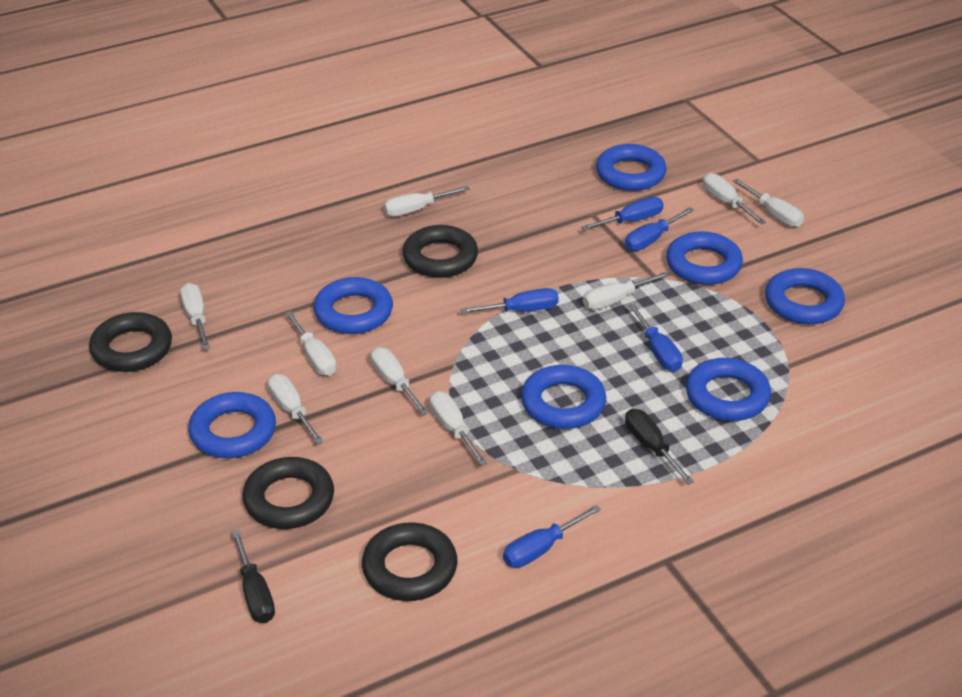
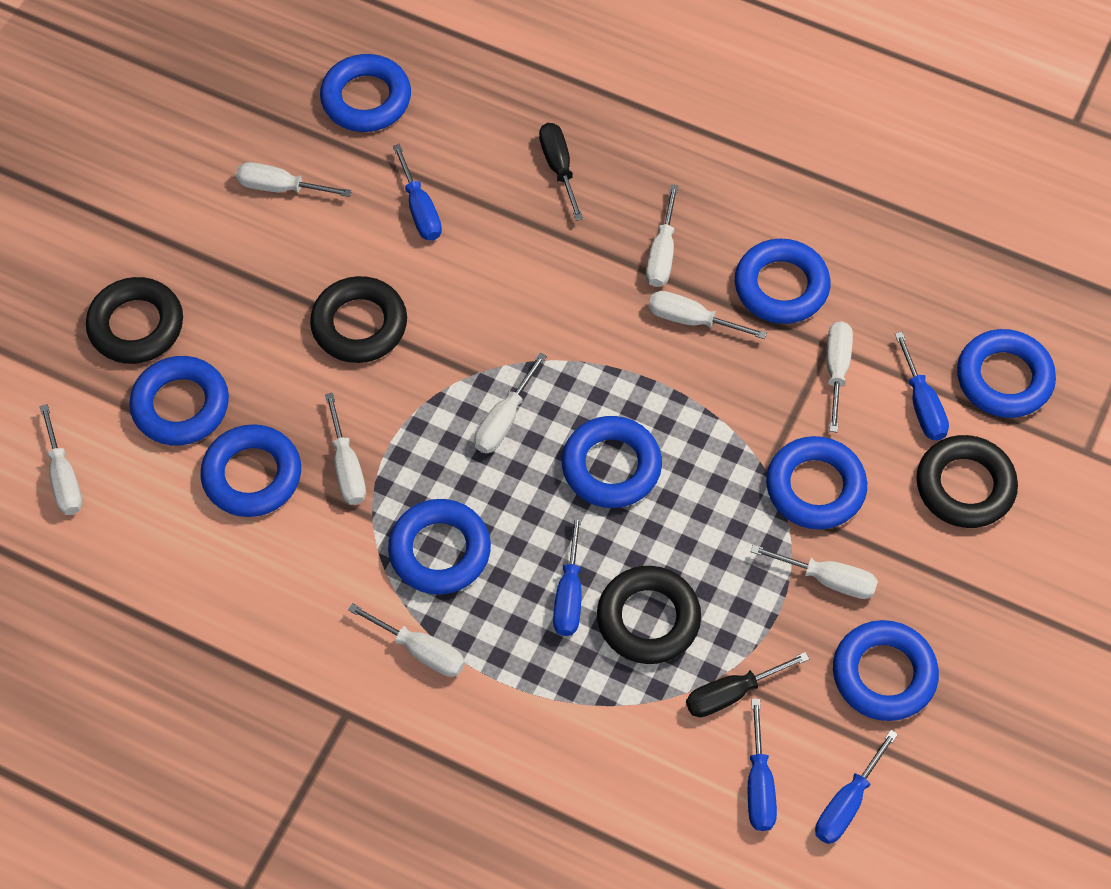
blue ring: [188,392,276,458] [314,277,393,334] [521,365,606,429] [596,144,666,191] [666,231,743,285] [686,358,771,421] [765,268,845,324] = 7 -> [129,356,229,446] [201,424,301,517] [320,54,411,132] [388,499,491,594] [562,416,662,508] [735,239,831,324] [766,436,867,529] [833,620,939,721] [957,329,1056,418] = 9

